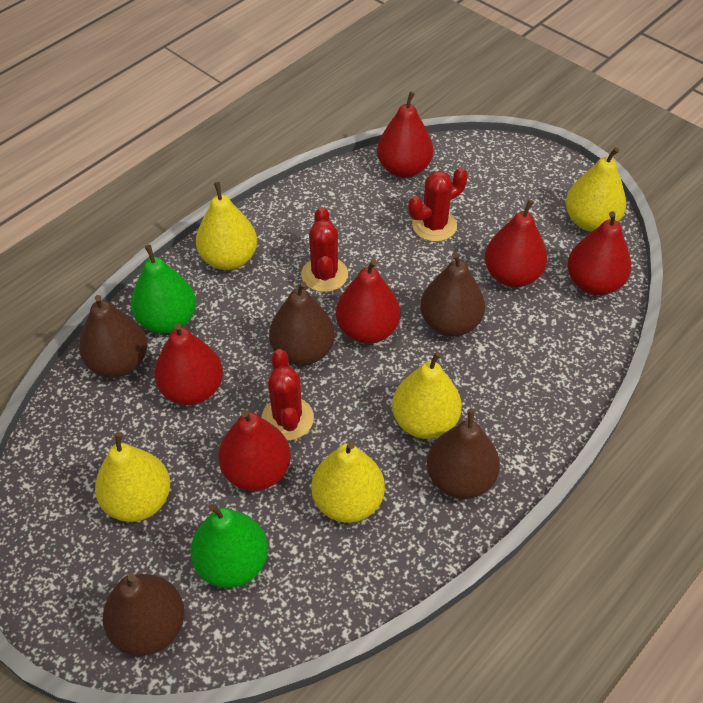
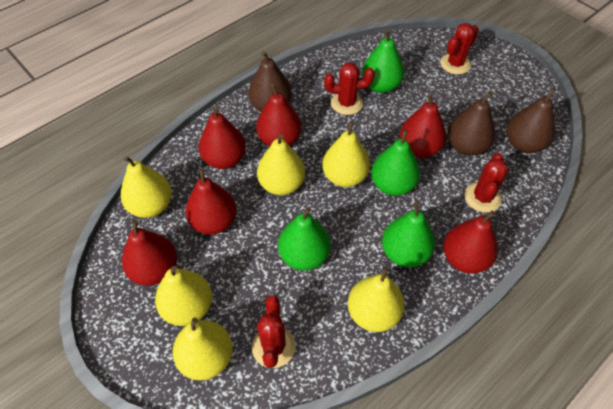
brown pear: [79,295,147,378] [103,573,185,656] [269,281,335,366] [421,252,485,337] [427,409,500,499] = 5 -> [248,51,292,112] [448,91,495,156] [506,88,556,153] = 3
green pear: [131,245,196,333] [190,503,268,588] = 2 -> [278,207,331,271] [362,29,404,93] [371,130,420,196] [382,202,435,267] = 4
red cactus: [262,349,314,441] [301,207,348,292] [409,167,467,242] = 3 -> [252,295,295,368] [324,62,375,115] [440,23,479,74] [465,153,508,212] = 4
yellow pear: [95,432,170,522] [196,182,257,270] [311,442,385,523] [392,351,462,439] [566,147,626,232] = 5 -> [121,156,172,218] [155,266,212,326] [173,317,233,380] [257,134,305,195] [322,121,370,187] [348,267,405,332] = 6

